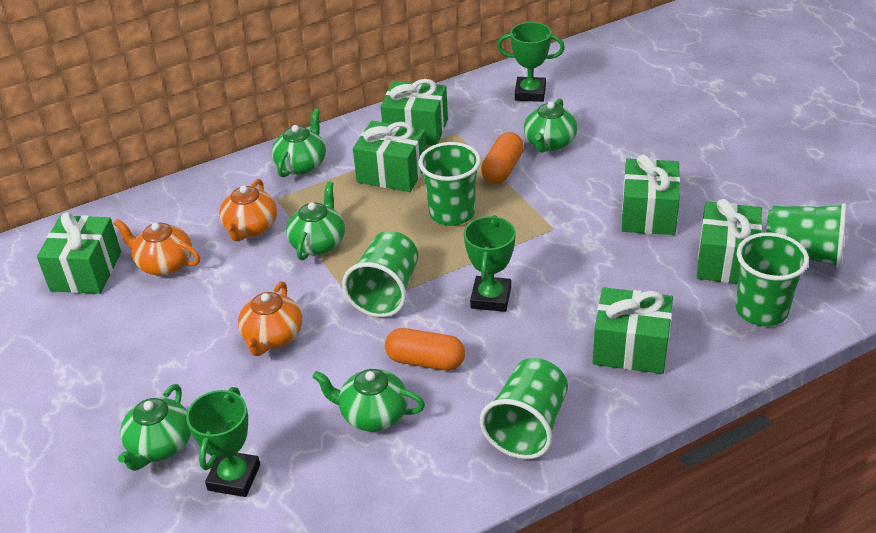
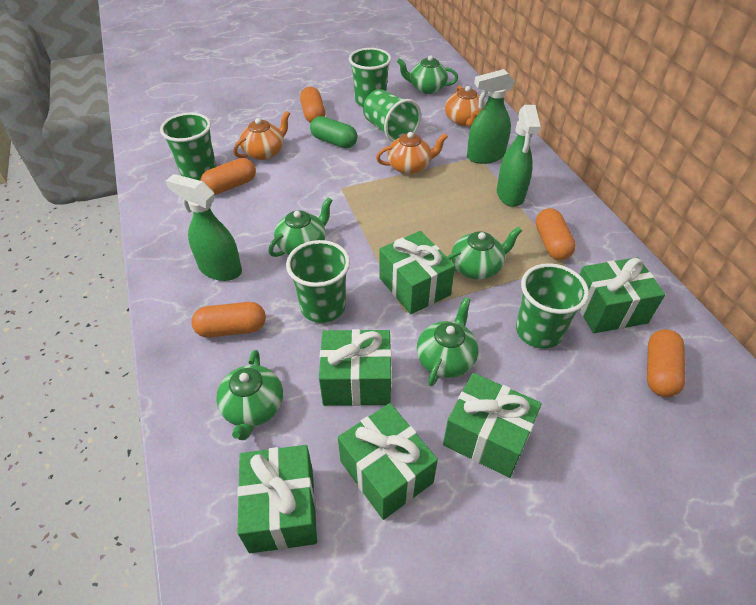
green capsule: none = 0 -> [310,116,357,148] = 1
green spray bottle: none = 0 -> [166,174,242,281] [467,69,515,164] [497,105,541,207] = 3
green trophy: [186,387,260,497] [464,215,515,312] [497,22,565,102] = 3 -> none = 0
orange capsule: [385,328,465,371] [481,132,524,184] = 2 -> [191,302,266,338] [201,158,256,195] [300,87,325,123] [535,208,576,260] [647,329,685,397] = 5

